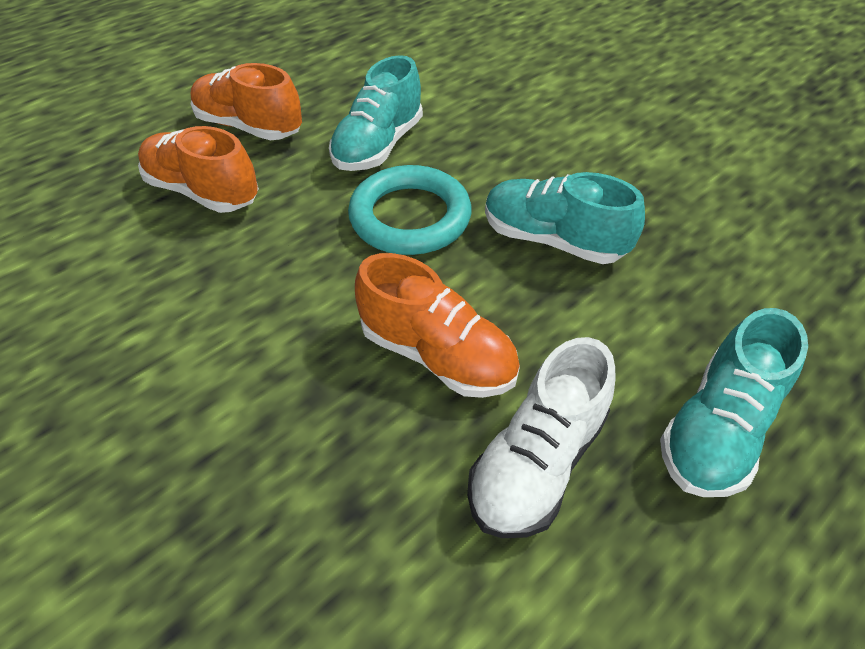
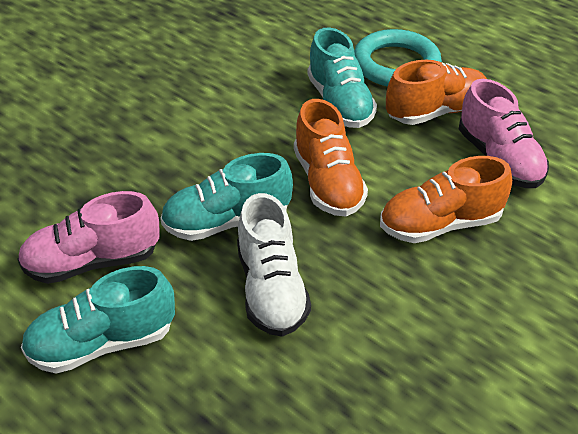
pink shoe: none = 0 -> [17,191,160,284] [459,79,549,188] = 2

